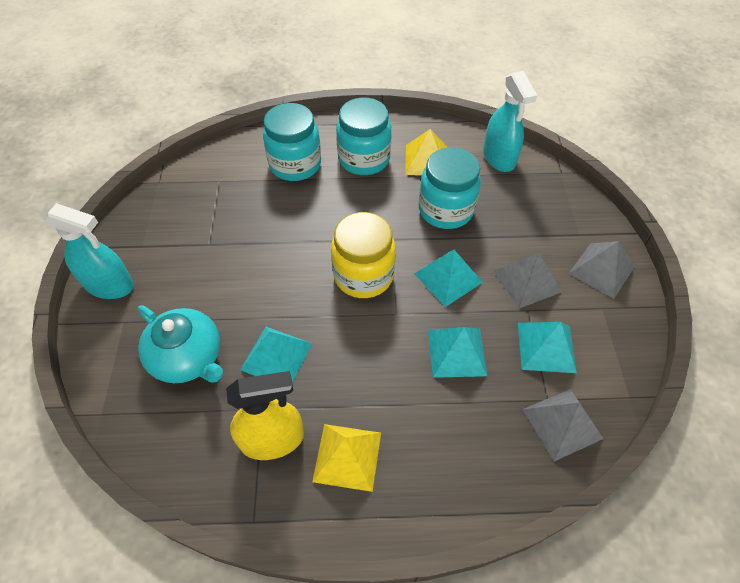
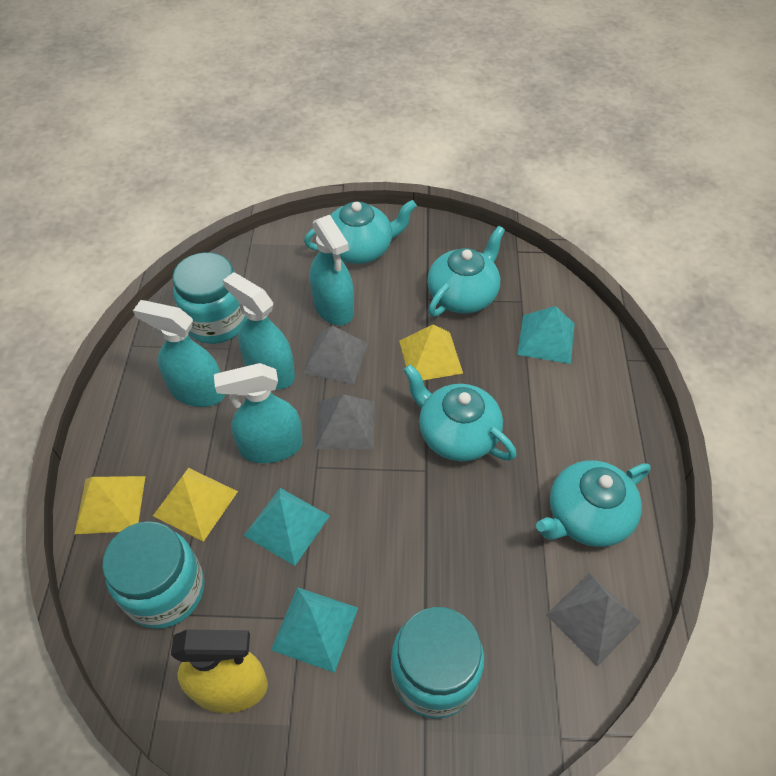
turquoise pyramid: [240,327,313,382] [414,250,483,307] [428,327,487,378] [518,322,577,373] = 4 -> [244,488,330,566] [271,587,358,673] [517,306,575,364] = 3
turquoise spray bottle: [43,203,134,299] [483,71,537,172] = 2 -> [133,300,225,407] [214,363,303,463] [223,272,295,389] [310,215,354,325] = 4
turquoise teapot: [138,305,223,383] = 1 -> [304,200,417,264] [403,364,517,461] [427,226,505,317] [536,460,651,547] = 4
yellow jar: [331,212,396,298] = 1 -> none = 0
yellow pyramid: [312,424,381,492] [405,129,447,175] = 2 -> [74,476,145,534] [153,468,238,542] [399,324,463,380] = 3

